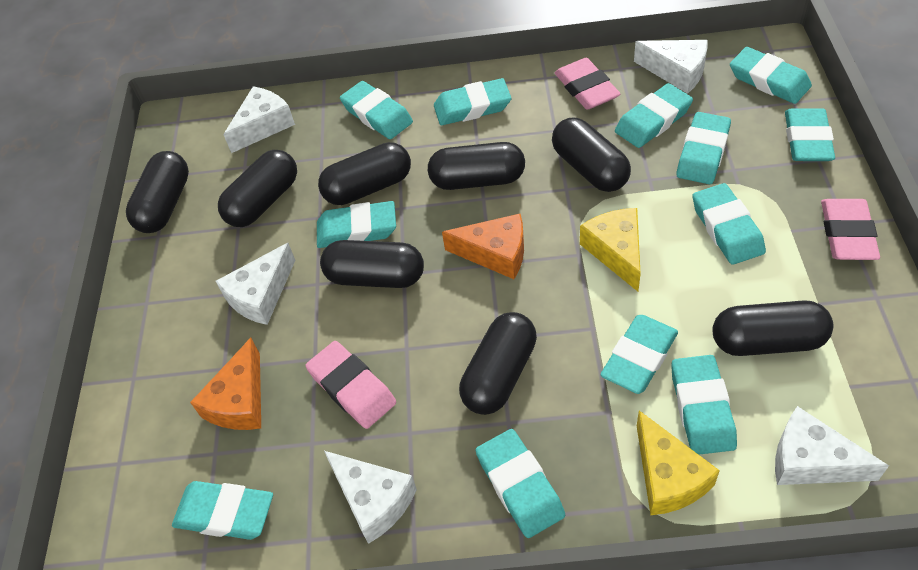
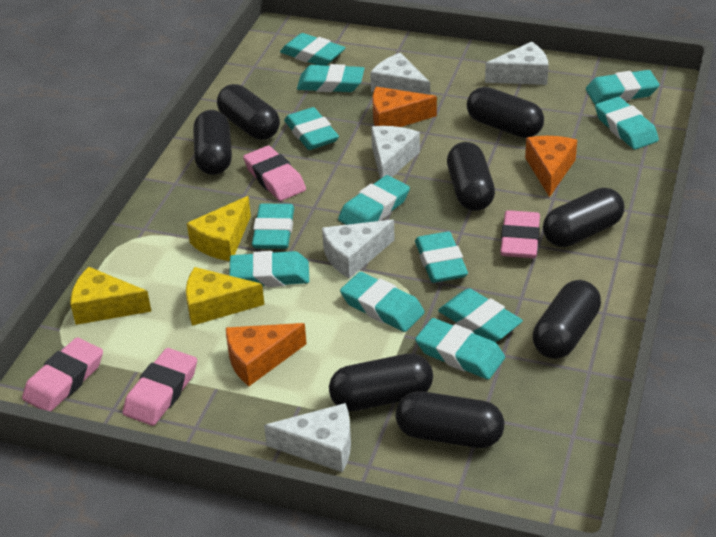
orange cheese: [190,338,261,430] [442,214,524,279] = 2 -> [226,323,307,386] [372,87,437,127] [525,136,577,197] = 3
pink eraser: [306,341,396,429] [555,58,620,110] [821,199,880,260] = 3 -> [22,337,103,411] [123,348,197,426] [243,146,306,201] [500,210,540,258] = 4
yellow cheese: [580,208,641,291] [637,410,720,515] = 2 -> [71,267,152,325] [186,267,265,326] [187,196,251,261] = 3

